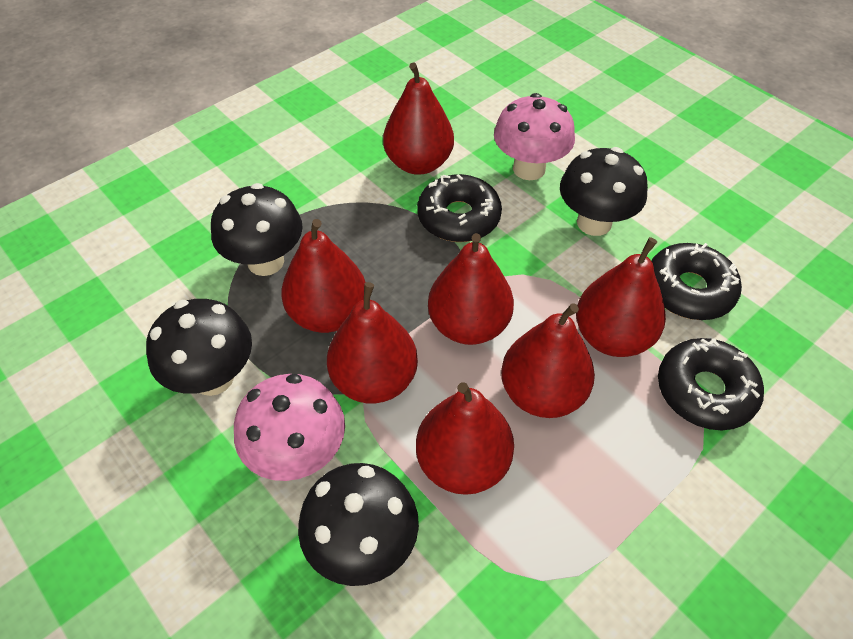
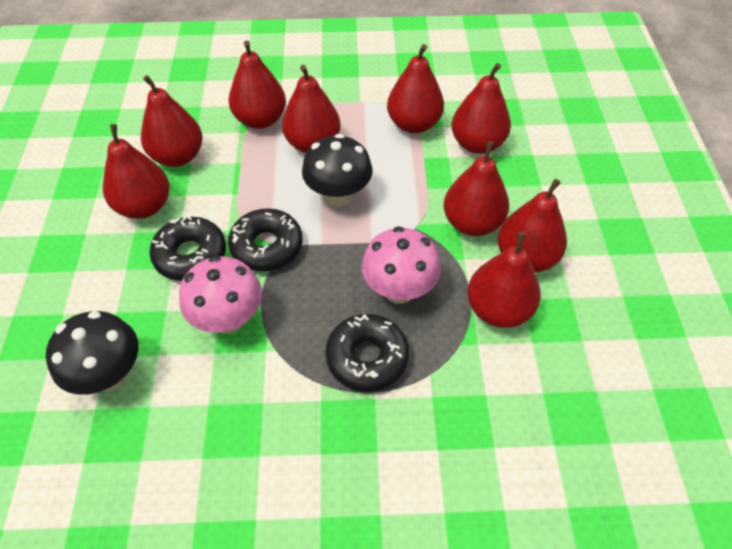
black mushroom: [146,299,252,396] [211,183,303,276] [298,463,419,586] [560,147,648,236] = 4 -> [46,311,139,395] [302,134,372,207] = 2
red pear: [281,219,366,333] [327,282,418,403] [383,62,454,175] [416,382,514,495] [428,233,514,345] [501,303,595,418] [576,237,666,357] = 7 -> [103,124,169,219] [141,75,202,167] [229,40,286,129] [282,65,341,153] [387,44,444,133] [444,141,509,236] [451,63,511,154] [468,232,541,328] [497,179,567,273] = 9

